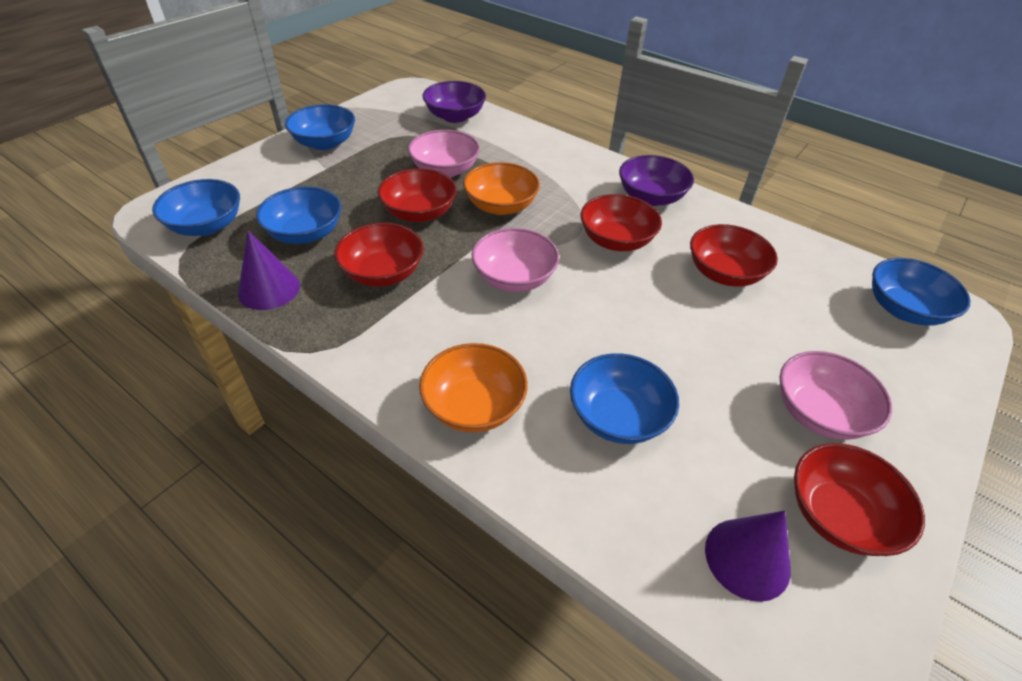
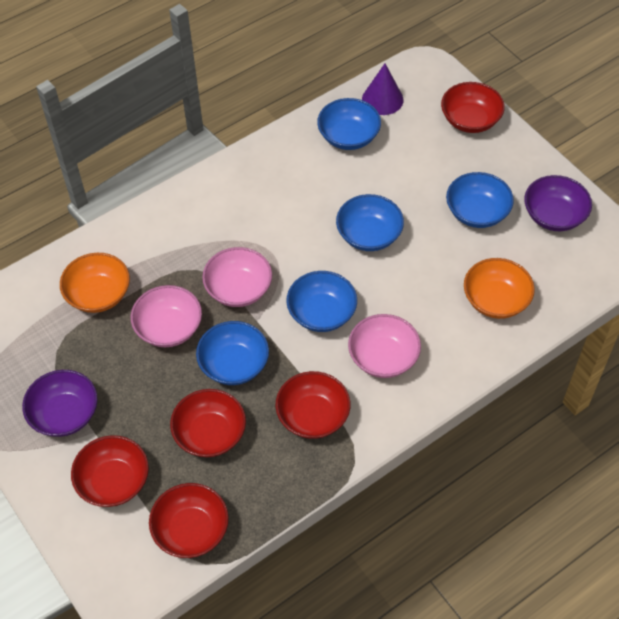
purple cone: [238,231,300,310] [705,511,791,602] = 2 -> [362,64,403,115] = 1

